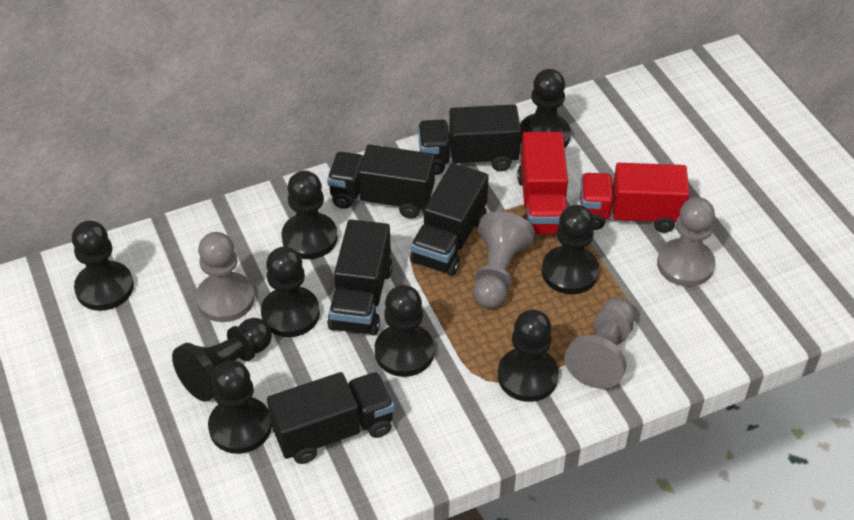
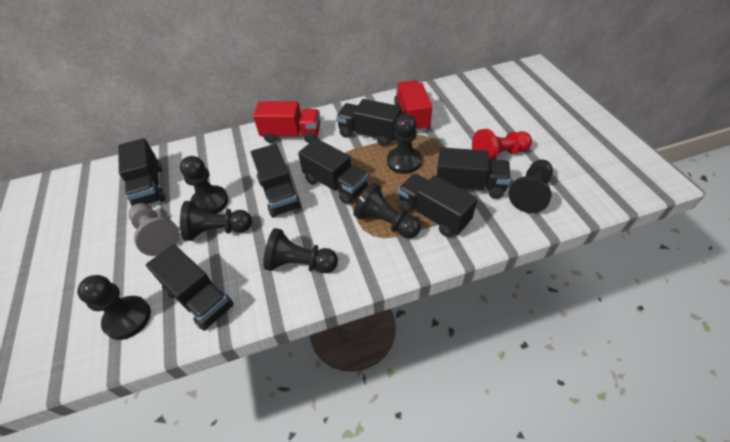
black pawn: [72,221,134,311] [172,318,272,402] [208,360,272,454] [261,247,320,337] [281,171,338,259] [375,285,434,377] [498,310,559,402] [520,69,571,148] [542,205,599,294] = 9 -> [77,275,151,340] [180,156,229,214] [180,201,252,241] [263,228,338,273] [353,183,421,239] [387,114,422,174] [509,159,553,213] = 7
black truck: [267,372,395,464] [327,144,435,219] [327,219,393,335] [410,163,489,276] [418,105,521,175] = 5 -> [118,138,165,206] [146,244,234,331] [251,144,301,218] [298,138,368,205] [336,99,402,146] [398,174,477,237] [437,147,511,199] = 7
grey pawn: [196,232,255,322] [473,211,535,308] [564,298,635,389] [657,197,715,287] = 4 -> [129,203,180,256] = 1
red pawn: none = 0 -> [472,129,532,160] = 1

